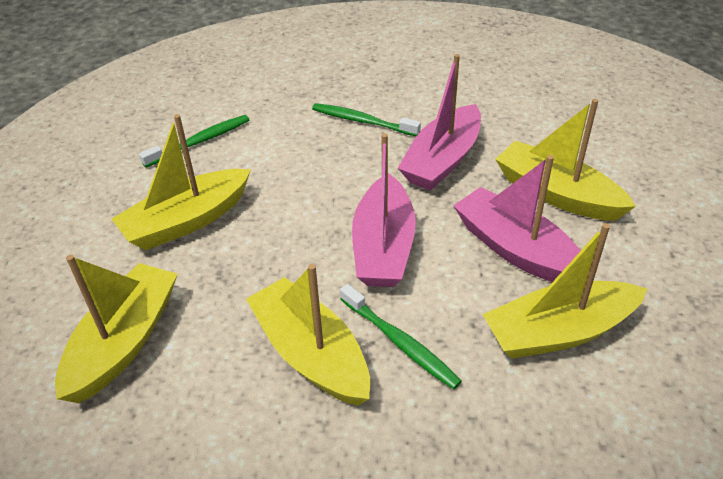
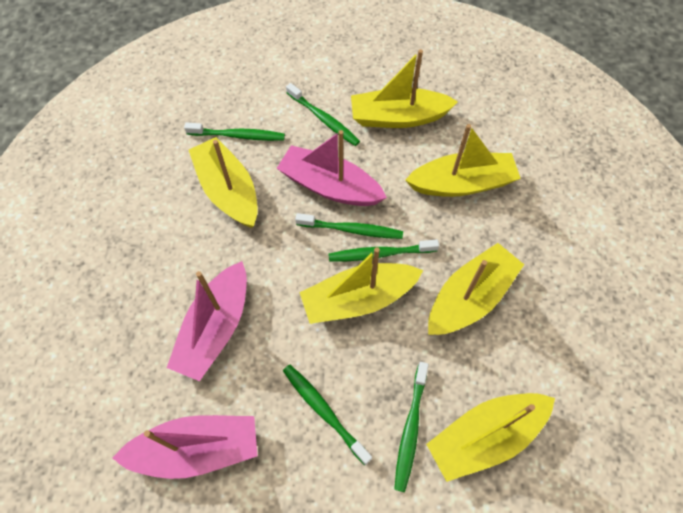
green toothbrush: [139,115,249,168] [312,103,421,136] [340,284,462,389] = 3 -> [184,123,285,141] [283,364,372,465] [286,83,360,146] [295,213,403,239] [328,239,439,262] [394,362,429,492] = 6
yellow boat: [55,255,178,403] [112,114,251,250] [246,264,370,406] [483,223,647,359] [495,99,636,221] = 5 -> [189,137,258,228] [299,247,423,324] [351,49,458,128] [405,124,521,197] [426,393,555,482] [428,243,524,335] = 6

